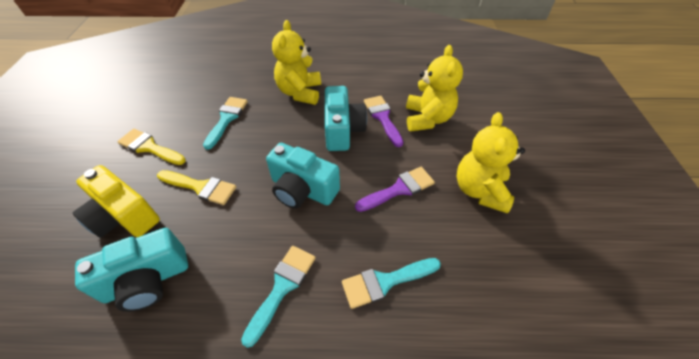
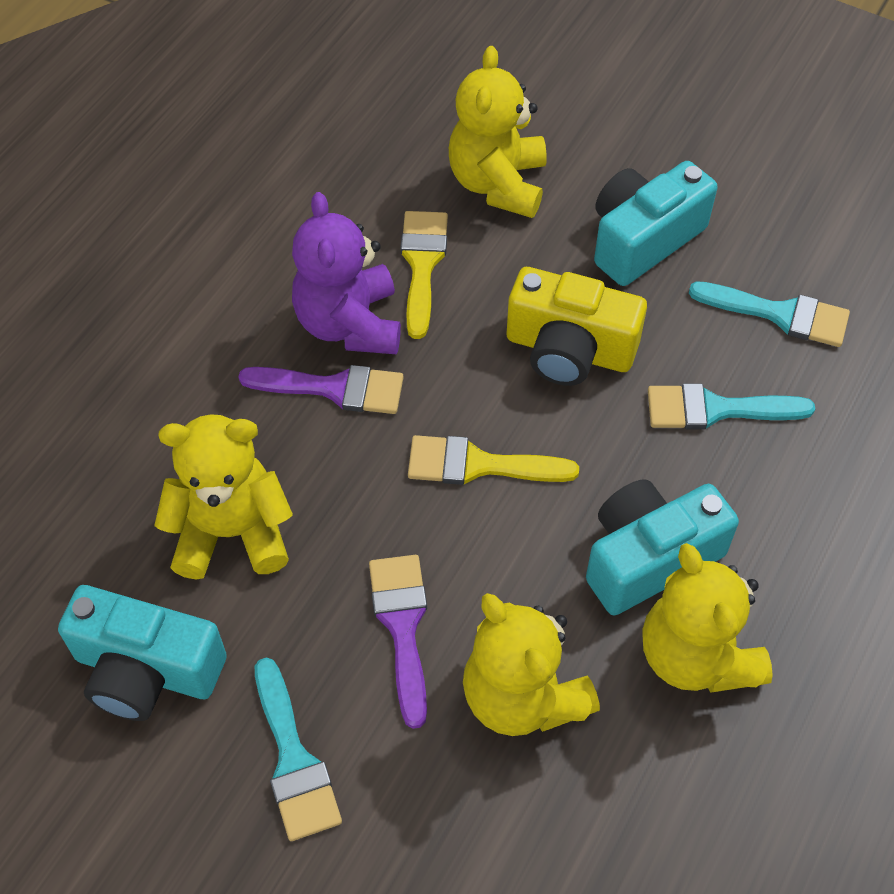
purple teddy bear: none = 0 -> [292,192,401,354] = 1
yellow teddy bear: [272,20,321,105] [406,45,463,131] [456,112,525,214] = 3 -> [154,414,293,579] [449,46,547,218] [463,593,600,736] [643,543,773,693] = 4

